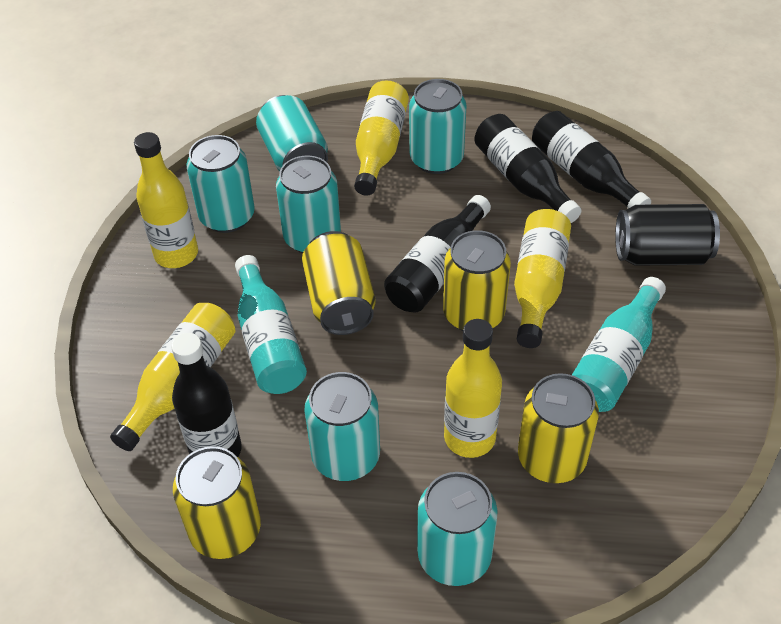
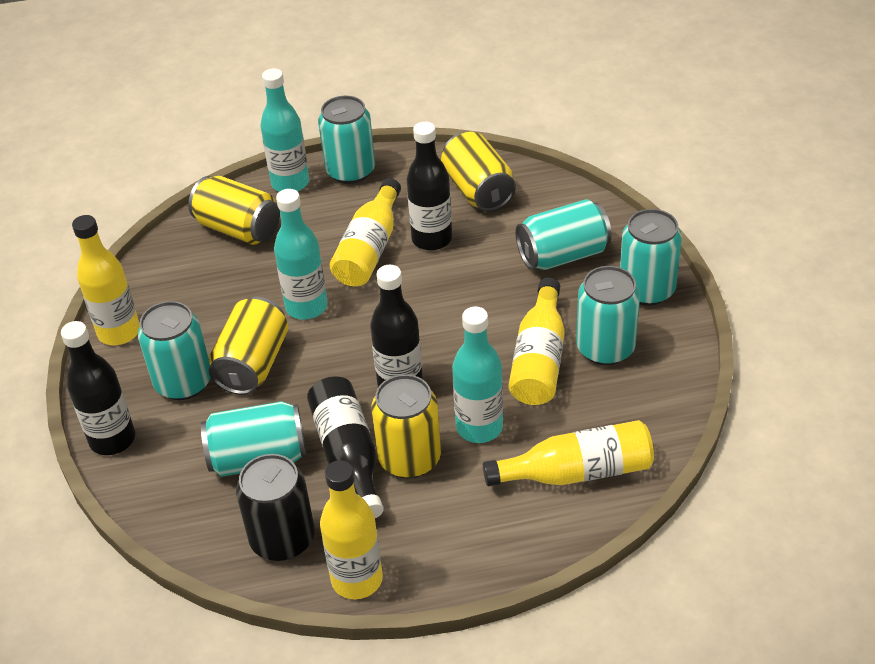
turquoise bottle: [235,255,307,394] [572,277,666,412] = 2 -> [260,68,309,192] [274,189,328,319] [452,307,503,443] = 3

